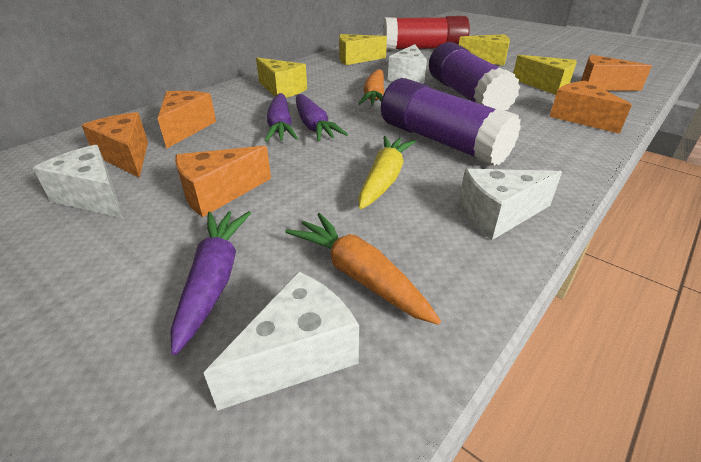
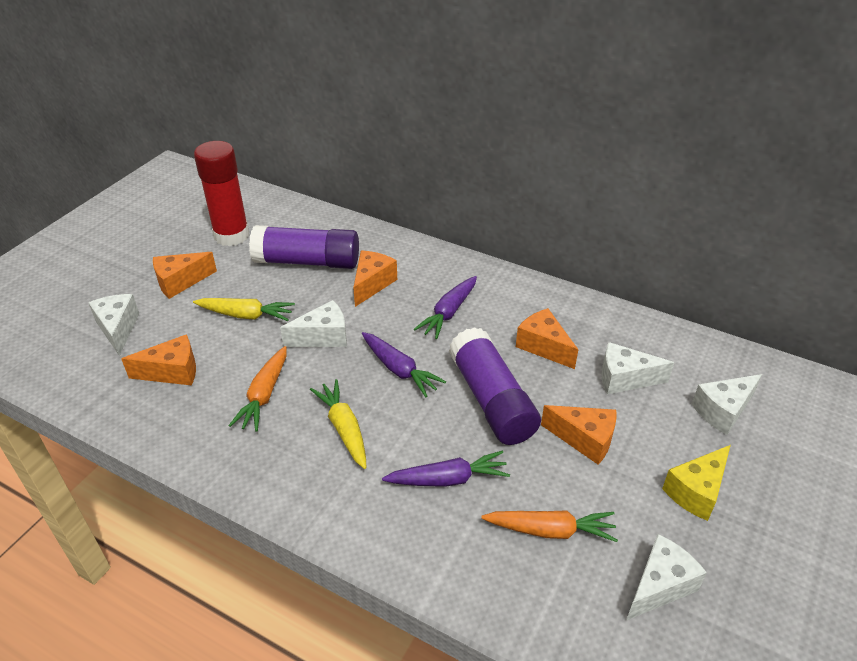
white cheese: [33,145,123,218] [204,271,359,411] [388,44,427,84] [459,168,562,240] = 4 -> [88,294,139,356] [280,300,347,347] [601,342,674,394] [626,534,707,620] [692,374,762,435] = 5
yellow carrot: [358,136,416,209] = 1 -> [193,298,295,321] [310,379,366,469] = 2
yellow cheese: [256,58,307,98] [339,34,387,65] [459,34,510,66] [513,55,577,95] = 4 -> [662,445,731,521] = 1

